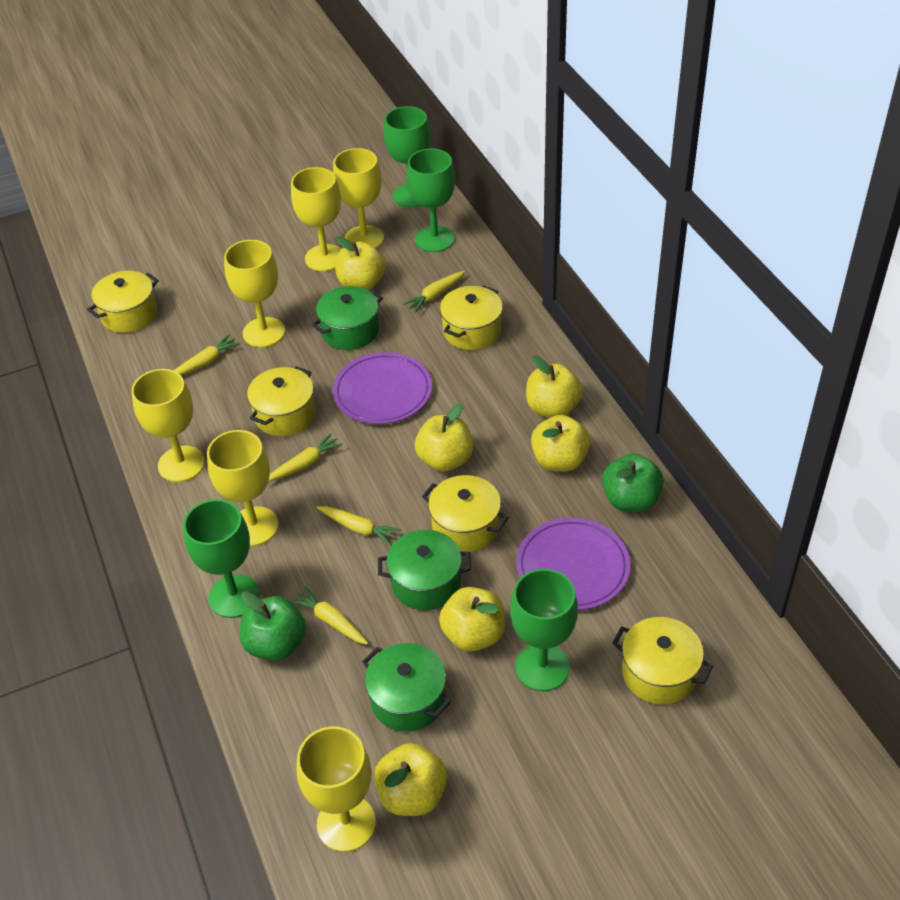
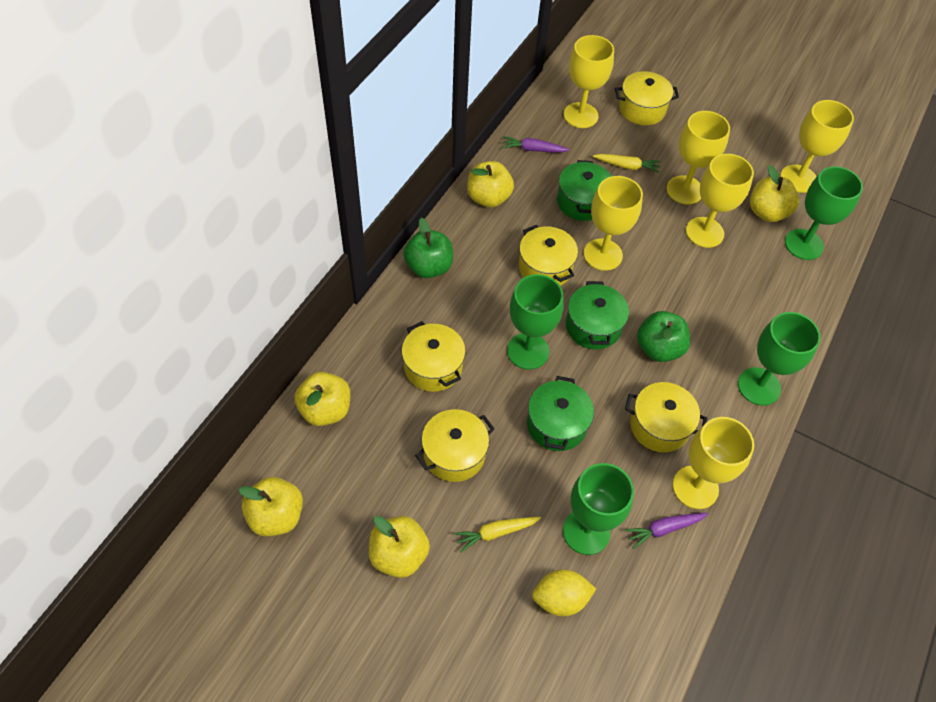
purple carrot: none = 0 -> [502,136,570,153] [625,513,708,549] = 2
purple plate: [333,352,432,424] [516,518,630,610] = 2 -> none = 0
yellow apple: [335,236,385,290] [374,743,447,816] [415,404,473,472] [439,587,505,652] [526,355,583,418] [531,415,590,472] = 6 -> [238,477,303,536] [294,372,350,426] [369,516,430,578] [467,161,514,208] [750,165,799,222] = 5
yellow carrot: [174,334,240,375] [268,433,343,482] [290,586,369,645] [317,506,401,546] [403,270,465,313] = 5 -> [454,517,541,553] [593,154,661,173] = 2
yellow lemon: none = 0 -> [532,569,596,616] = 1

